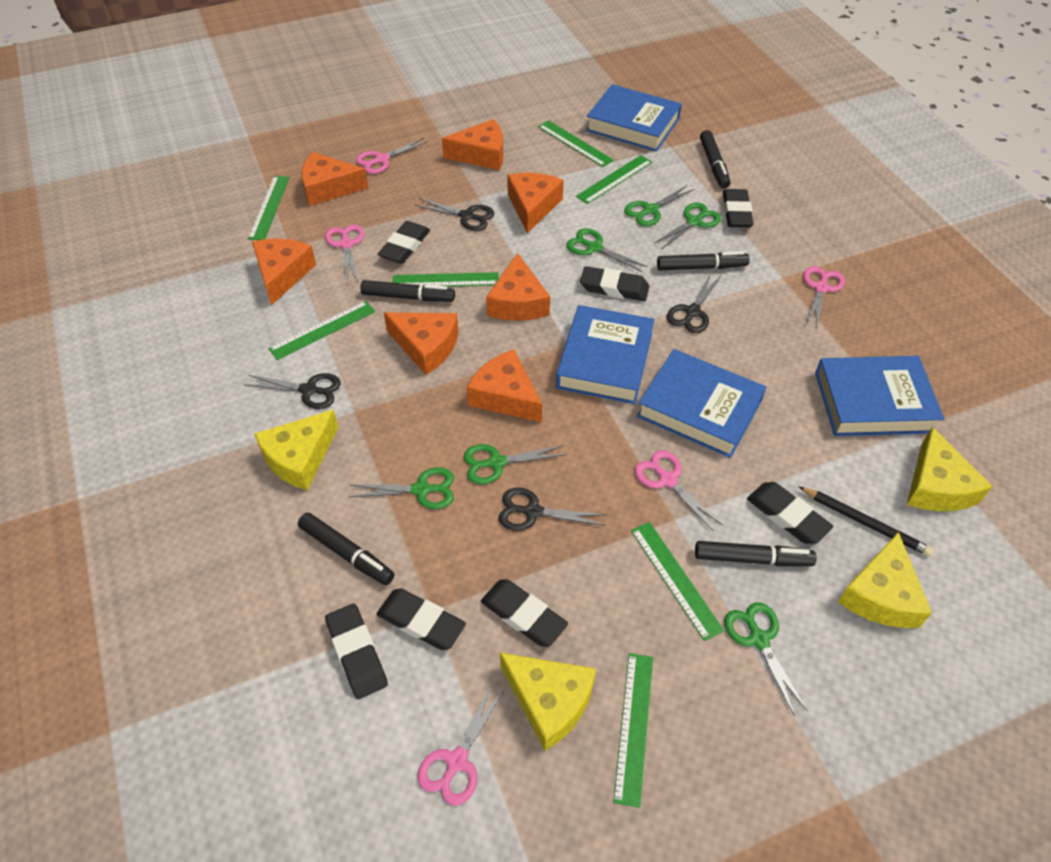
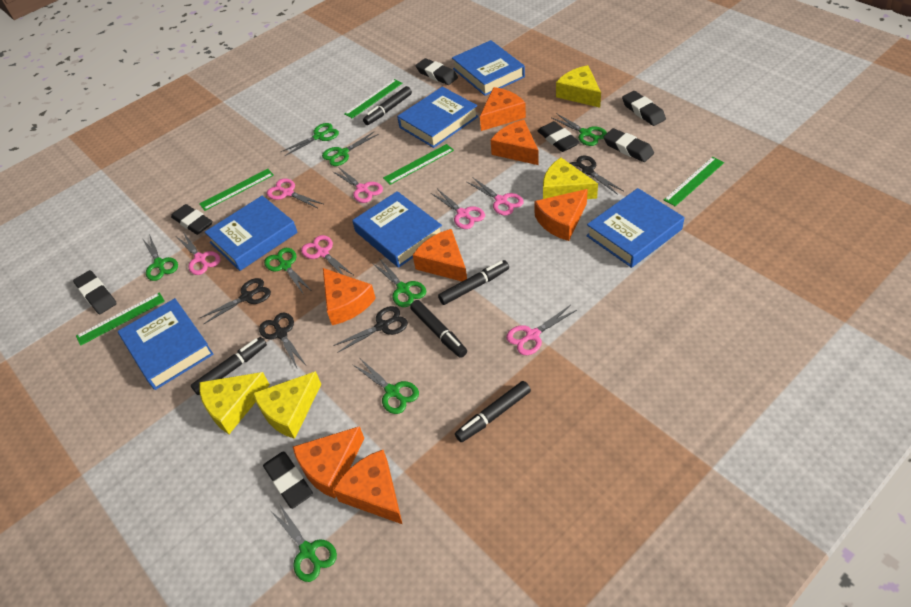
black pencil: [798,486,934,557] = 1 -> none = 0
blue book: [556,305,654,404] [586,84,682,152] [637,349,766,458] [815,356,944,436] = 4 -> [118,298,214,390] [205,196,298,271] [352,191,442,268] [397,87,478,148] [452,40,525,96] [586,188,684,268] = 6
green ruler: [248,176,290,240] [268,301,375,360] [393,272,499,287] [538,120,614,167] [576,155,652,204] [613,653,653,808] [631,522,724,641] = 7 -> [76,292,165,346] [199,169,274,211] [344,79,403,118] [383,144,454,185] [664,157,724,206] = 5
green scissors: [349,467,454,509] [463,444,566,484] [566,228,647,272] [624,186,694,226] [654,203,721,249] [724,602,807,715] = 6 -> [143,234,178,281] [264,248,312,295] [271,503,337,582] [281,123,339,156] [322,132,379,166] [352,359,419,414] [372,258,426,307] [551,113,607,146] = 8
pink scissors: [325,224,364,282] [356,138,429,174] [417,683,505,806] [635,450,723,531] [803,266,845,330] = 5 -> [177,232,220,275] [267,179,323,209] [301,235,353,275] [332,167,383,203] [431,189,485,229] [467,177,524,216] [506,305,577,355] = 7

